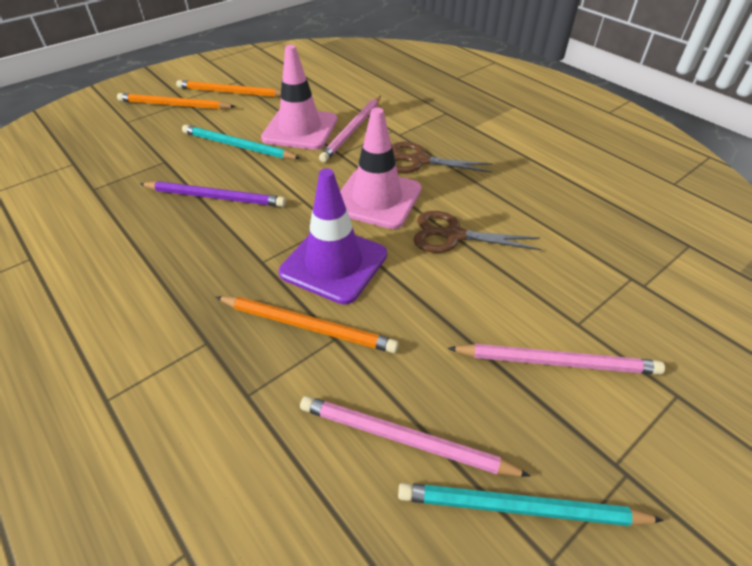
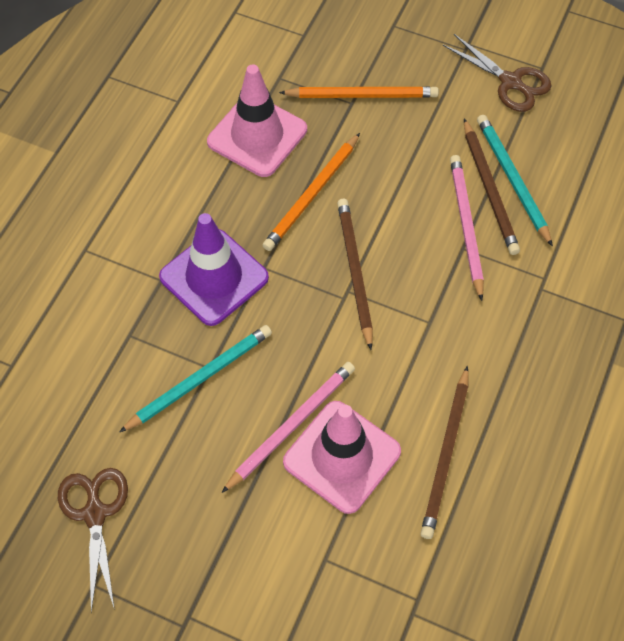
brown pencil: none = 0 -> [337,199,373,350] [421,366,469,539] [464,118,520,255] = 3
orange pencil: [117,93,236,109] [176,80,281,97] [216,296,399,353] = 3 -> [263,133,360,251] [279,87,439,98] = 2
pink pencil: [300,396,530,477] [319,96,381,162] [448,344,665,375] = 3 -> [222,362,355,493] [450,155,484,301] = 2
purple pencil: [140,181,286,207] = 1 -> none = 0

